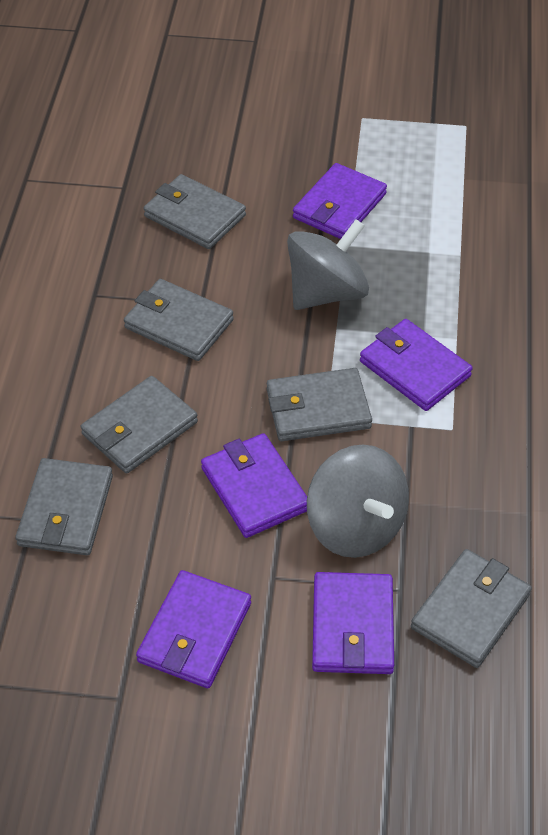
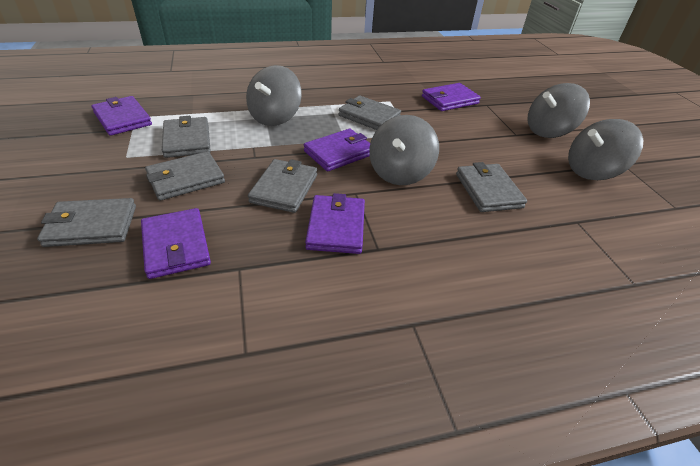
grey spinning top: [287,219,369,310] [307,444,409,558] = 2 -> [246,65,302,126] [369,115,439,185] [527,83,590,138] [568,119,644,180] = 4

